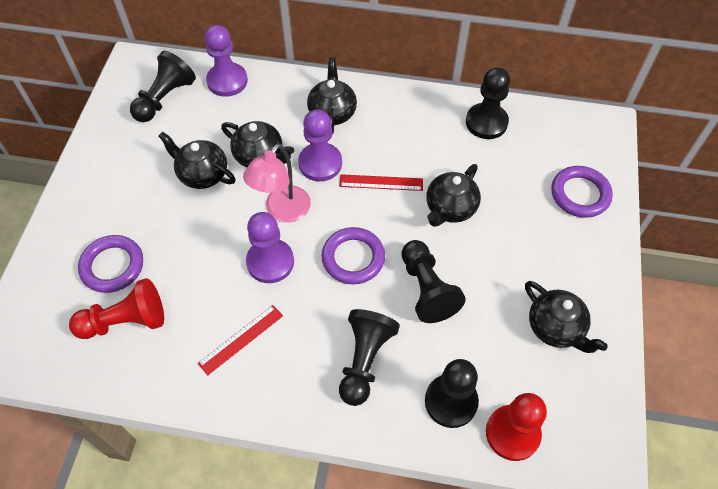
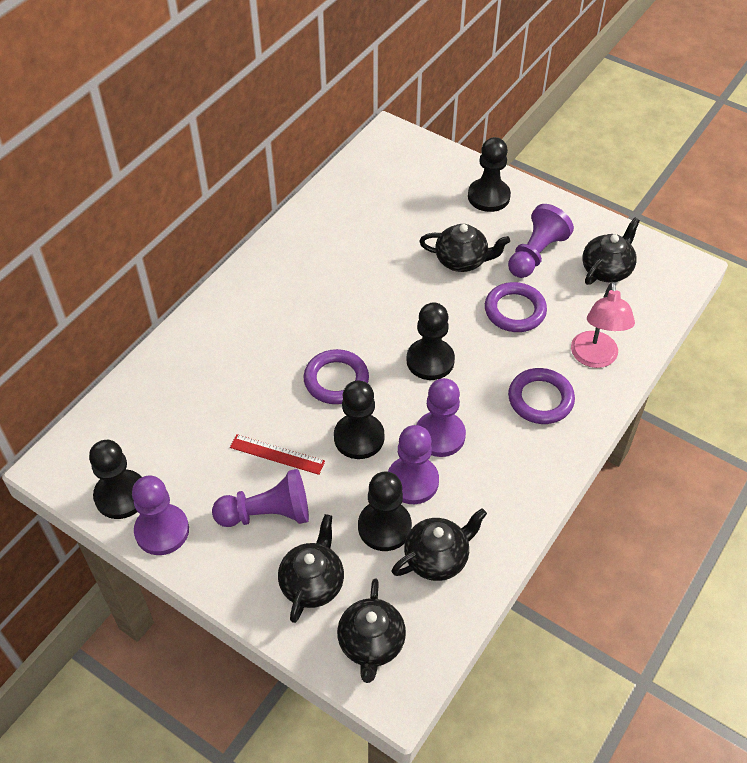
purple pawn: [205,25,248,97] [246,212,294,283] [298,109,342,181] = 3 -> [132,475,189,555] [212,469,309,527] [388,425,439,504] [416,378,466,457] [508,204,574,278] = 5
red pawn: [69,278,164,339] [486,393,547,461] = 2 -> none = 0
red ruler: [198,305,283,376] [339,174,423,191] = 2 -> [230,434,325,475] = 1

